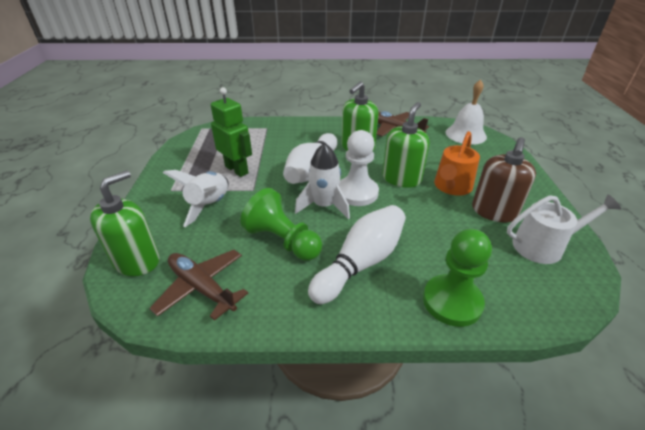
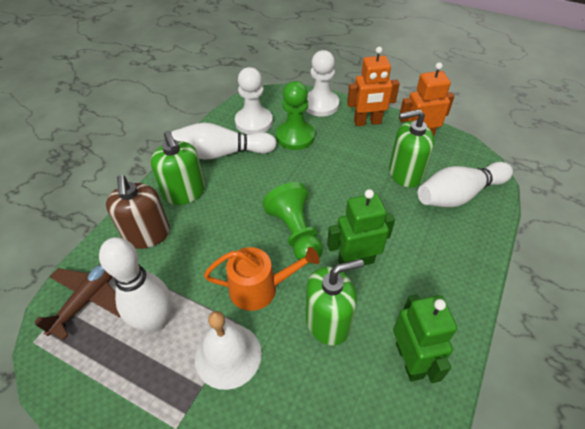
brown plane: [149,250,248,321] [377,111,429,137] = 2 -> [34,264,120,340] = 1
green robot: [211,87,252,177] = 1 -> [327,189,395,266] [393,295,457,383] = 2
orange robot: none = 0 -> [347,47,400,126] [399,62,454,136] = 2
white bowling pin: [283,133,338,184] [308,205,406,304] = 2 -> [99,237,171,332] [171,122,277,160] [418,162,513,207] = 3
white pawn: [339,130,379,206] = 1 -> [235,67,273,135] [305,50,339,117] = 2
white rocket: [163,170,229,227] [295,143,350,219] = 2 -> none = 0
white watering can: [507,194,621,264] = 1 -> none = 0

